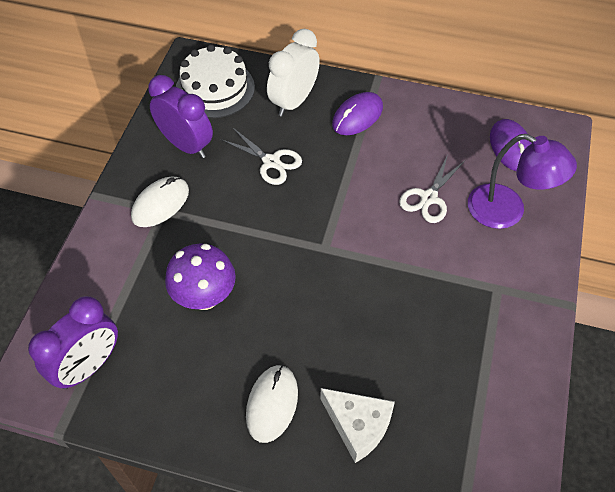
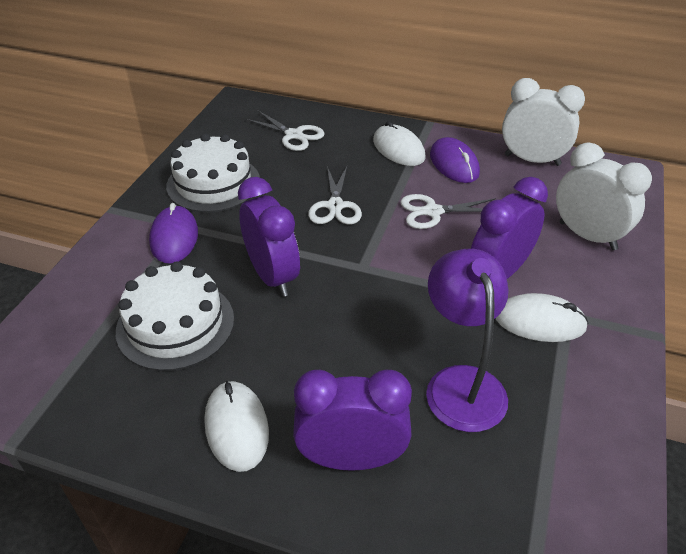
purple clock: [28,296,118,389] [148,75,213,158] = 2 -> [238,177,300,297] [293,369,412,471] [471,177,548,279] = 3
purple mushroom: [165,244,236,310] = 1 -> none = 0
white cake: [176,44,255,118] = 1 -> [116,261,234,371] [166,134,260,212] = 2
white cheese: [320,388,395,463] = 1 -> none = 0
white clock: [267,29,320,117] = 1 -> [502,78,585,166] [556,142,652,250] = 2
white mouse: [131,176,189,227] [246,365,298,443] = 2 -> [204,381,269,472] [373,121,426,166] [496,293,589,342] = 3
white scissors: [222,128,302,185] [399,154,465,223] = 2 -> [245,110,325,151] [308,166,362,224] [400,194,496,229] = 3

